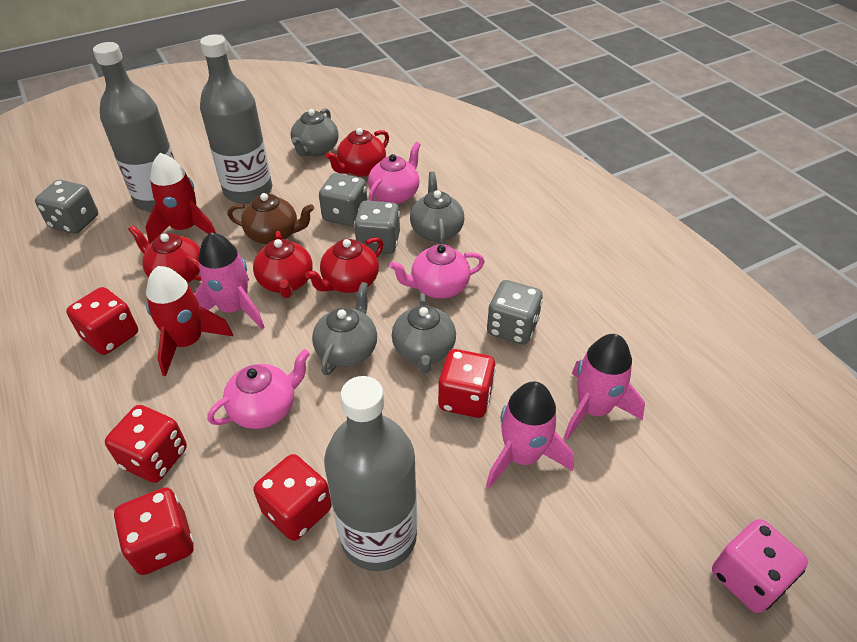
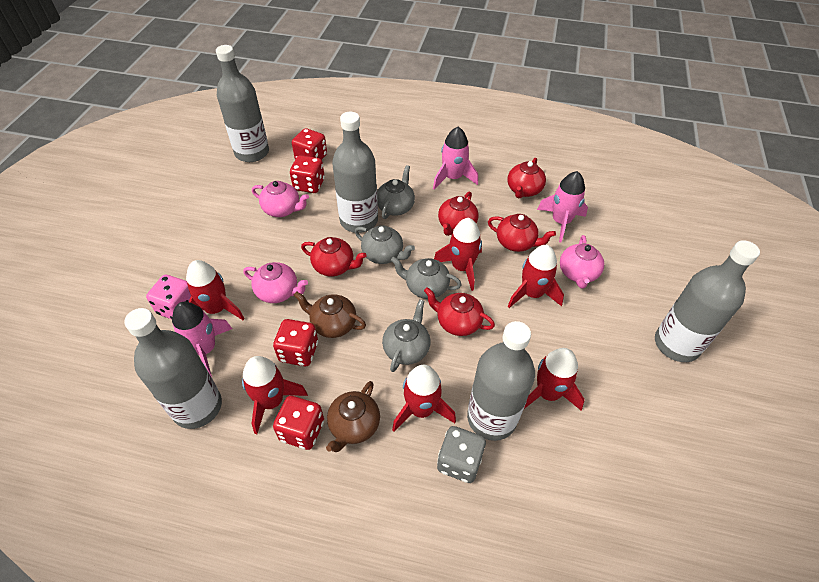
brown teapot: [227,193,314,244] = 1 -> [294,291,366,338] [326,381,380,452] = 2
grey bottle: [93,42,175,212] [200,34,272,204] [324,376,417,571] = 3 -> [124,308,222,429] [216,45,269,162] [332,112,378,233] [467,321,535,441] [655,240,760,362] = 5
grey dice: [35,180,98,234] [319,173,367,226] [354,201,400,254] [487,280,543,345] = 4 -> [437,426,486,483] = 1
red dice: [66,287,138,355] [105,405,187,483] [114,487,194,575] [253,454,332,541] [438,349,496,418] = 5 -> [273,319,318,366] [273,396,324,450] [290,155,325,193] [292,128,327,160] = 4
red rocket: [145,153,216,244] [146,266,233,376] = 2 -> [186,260,245,320] [242,356,308,434] [392,365,456,432] [434,218,482,291] [508,245,564,308] [524,348,585,411] = 6
red teapot: [128,225,202,283] [253,231,313,298] [305,237,383,293] [325,128,389,177] = 4 -> [301,237,367,276] [424,287,495,336] [438,191,479,236] [488,214,556,252] [508,158,546,198] = 5

